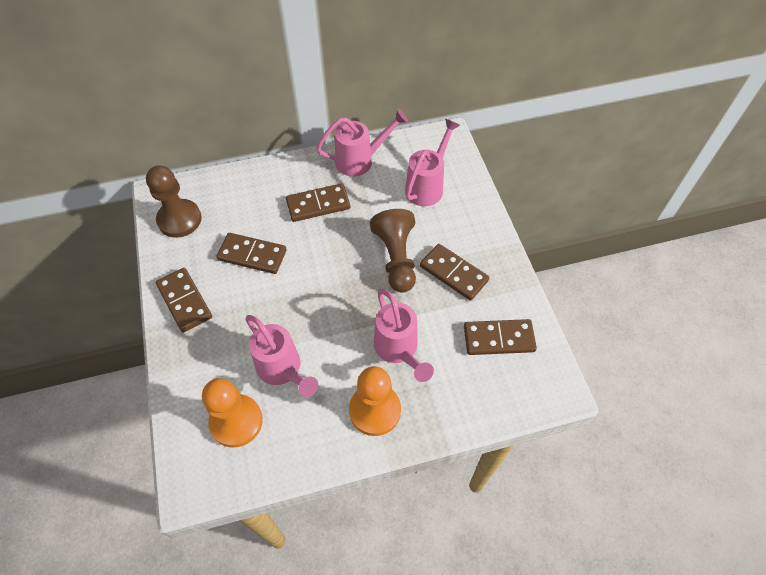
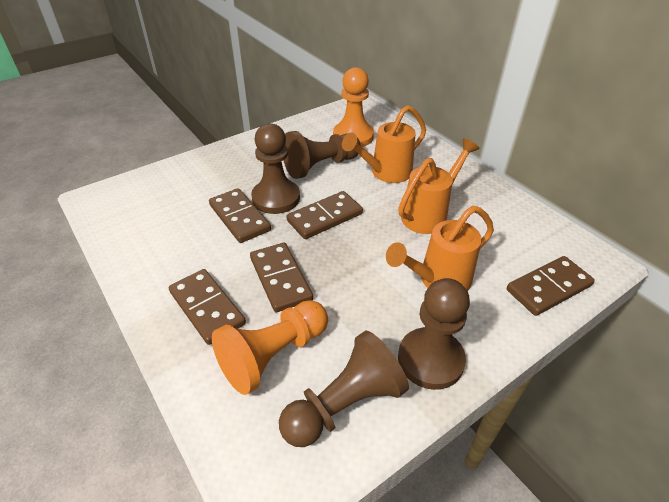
brown pawn: [146,165,202,238] [370,209,416,293] = 2 -> [251,123,300,214] [279,331,409,447] [283,131,361,179] [398,278,470,390] = 4
orange watering can: none = 0 -> [342,105,426,183] [386,206,494,291] [398,138,479,234] = 3
pink watering can: [245,315,318,397] [316,109,408,176] [374,289,434,382] [405,119,460,206] = 4 -> none = 0

